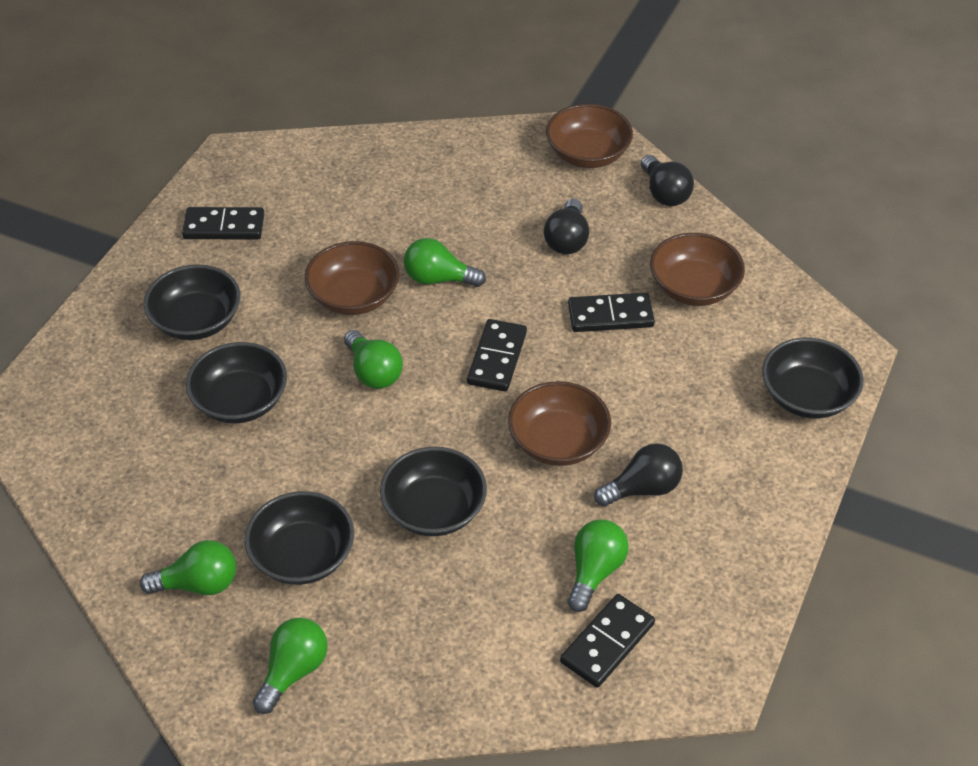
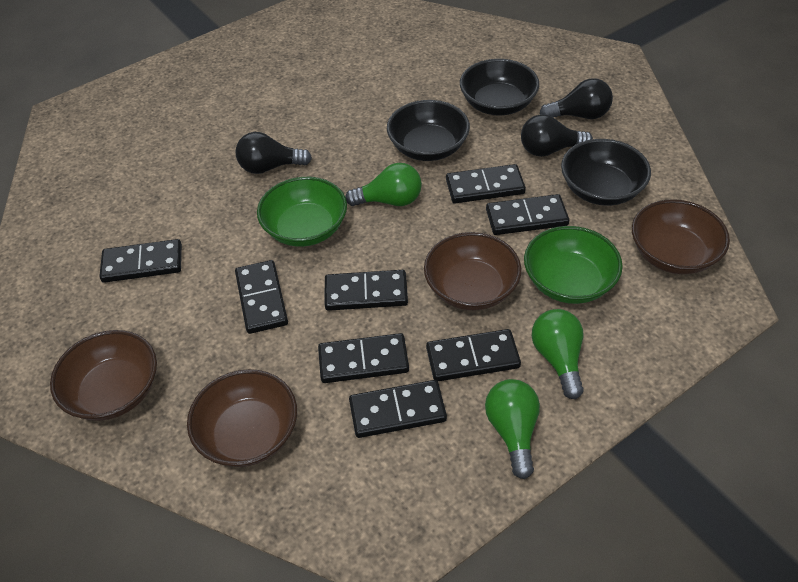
black bowl: [144,265,240,340] [186,342,287,423] [244,491,354,585] [380,447,487,536] [762,338,864,419] = 5 -> [387,100,470,161] [460,59,539,115] [561,139,651,206] = 3
black domino: [182,207,264,240] [467,319,527,392] [560,594,655,688] [568,293,655,332] = 4 -> [99,239,182,283] [235,260,288,334] [318,333,409,383] [325,270,408,311] [349,380,447,438] [426,329,521,381] [446,164,526,203] [486,194,569,235] = 8
green bowl: none = 0 -> [257,177,347,247] [524,226,623,304] = 2
green light bulb: [140,540,236,595] [253,618,328,714] [344,330,403,389] [404,238,486,287] [568,519,629,612] = 5 -> [345,163,422,206] [485,379,540,479] [532,309,584,399] = 3

